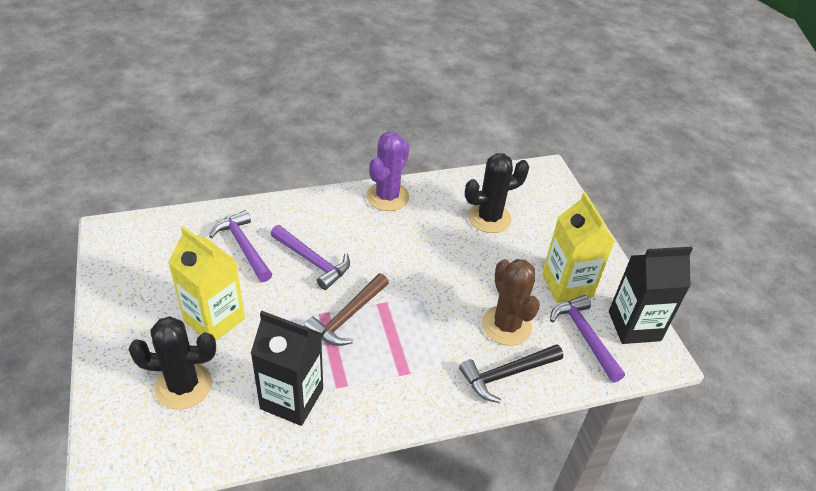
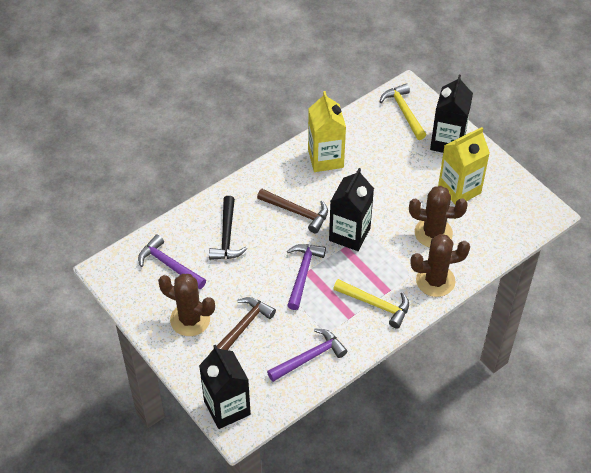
black cactus: [129,316,216,410] [465,153,529,233] = 2 -> none = 0
black carton: [250,311,323,426] [609,247,693,344] = 2 -> [199,345,251,429] [329,168,374,251] [430,75,473,153] = 3
brown cactus: [482,259,540,346] = 1 -> [158,274,215,336] [409,186,468,247] [410,234,470,297] = 3
brown hammer: [304,274,389,346] = 1 -> [210,297,276,353] [257,189,328,233] = 2
purple cactus: [366,132,410,211] = 1 -> none = 0
yellow hammer: none = 0 -> [333,279,409,329] [379,83,426,140] = 2

